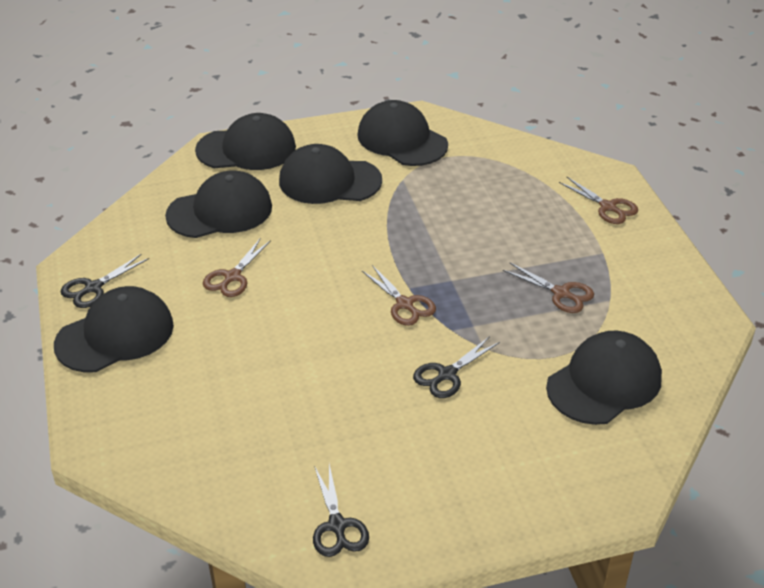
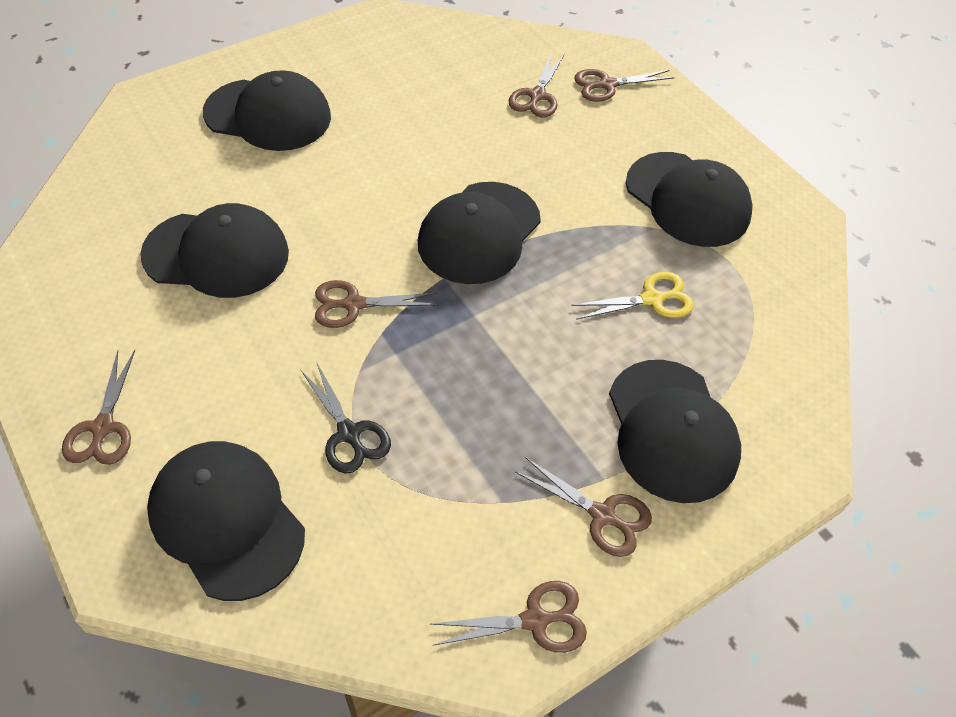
black scissors: [61,254,149,308] [313,464,369,557] [413,336,500,398] = 3 -> [300,363,391,474] = 1
brown scissors: [203,238,271,297] [362,265,436,326] [503,263,594,313] [559,177,638,224] = 4 -> [62,350,135,465] [315,280,439,328] [432,581,587,653] [508,52,564,117] [515,457,652,557] [574,69,675,102] = 6
yellow scissors: none = 0 -> [571,272,694,320] = 1

